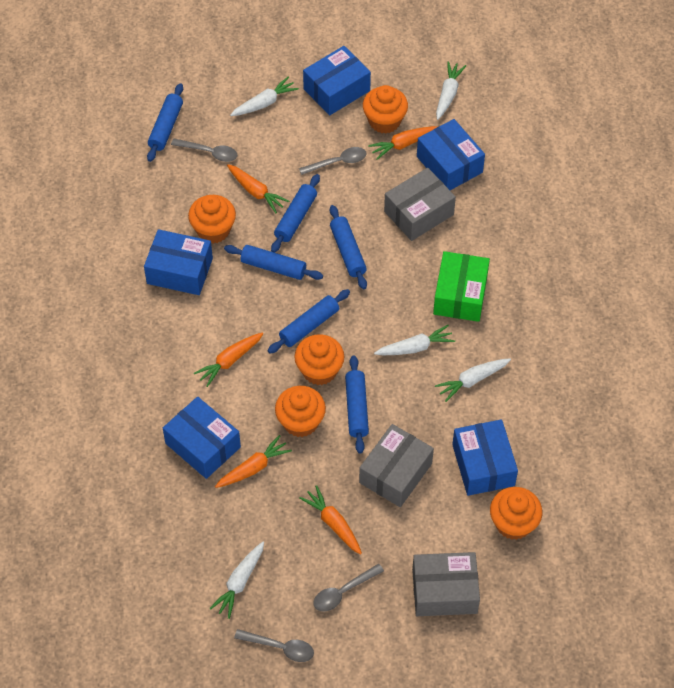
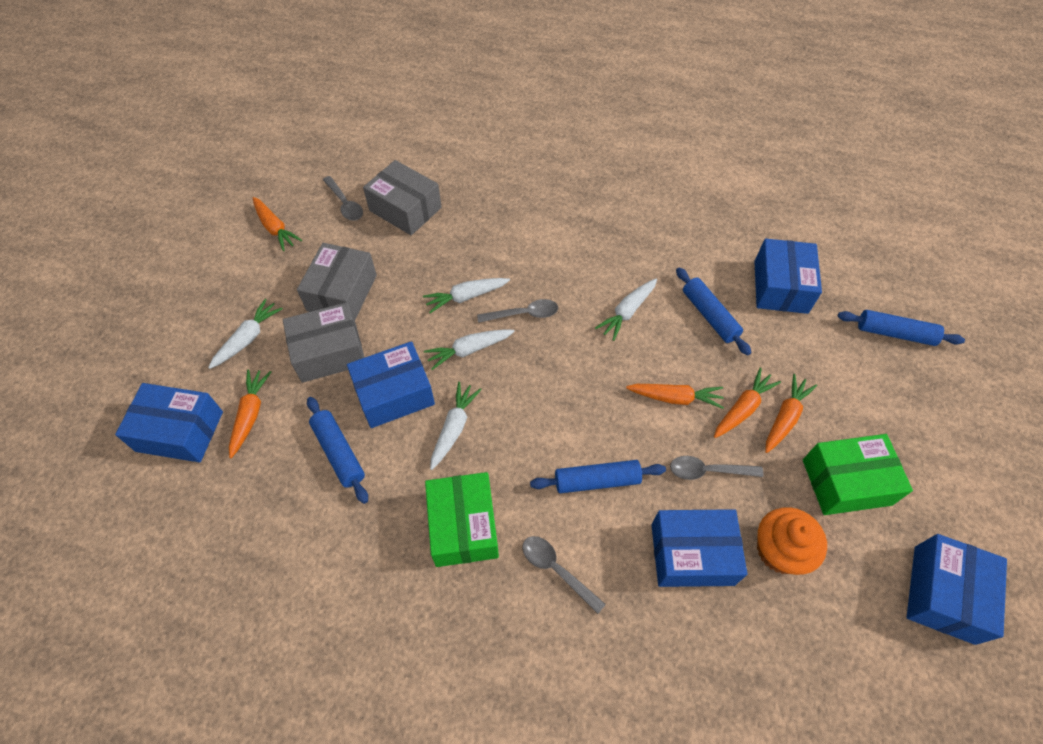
blue rolling pin: [147,83,183,162] [224,245,323,280] [268,289,350,354] [271,174,320,253] [330,205,367,289] [345,355,369,454] = 6 -> [307,397,368,504] [530,460,666,493] [676,268,752,355] [838,310,965,346] = 4
green box: [433,251,490,322] = 1 -> [425,472,499,567] [803,434,913,515] = 2
orange cupcake: [188,195,236,243] [275,386,326,437] [294,334,344,385] [363,85,408,134] [490,487,542,540] = 5 -> [757,507,827,575] = 1

